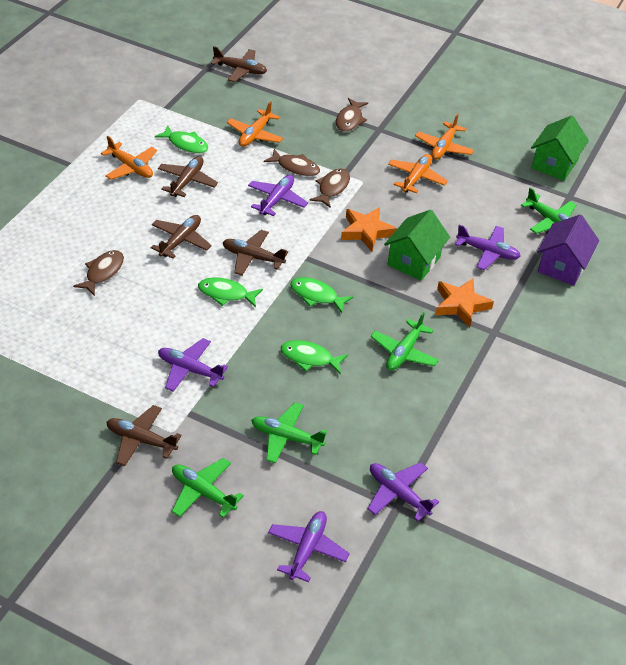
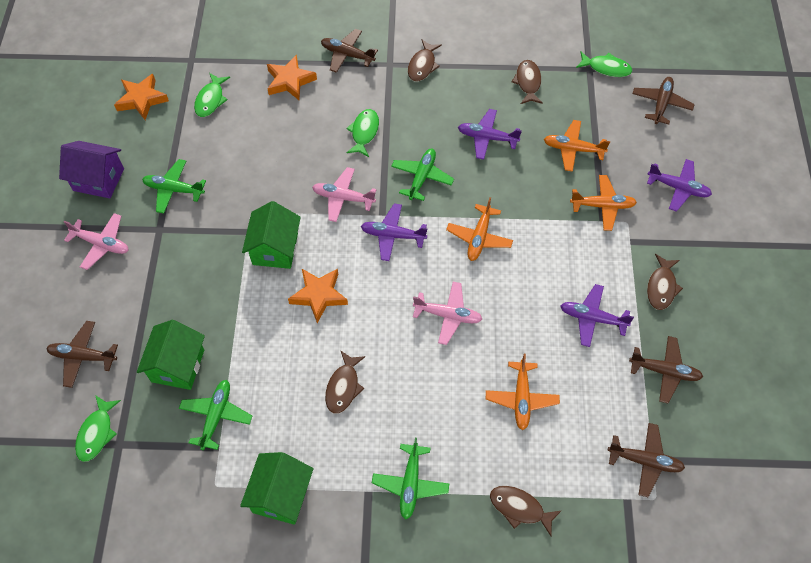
brown fish: [73,250,124,296] [264,149,320,176] [310,168,350,208] [336,98,368,132] = 4 -> [325,350,365,414] [408,40,442,81] [490,486,561,536] [512,60,543,104] [647,254,683,310] = 5
green house: [384,210,450,281] [531,115,589,181] = 2 -> [137,320,205,390] [240,452,314,525] [242,201,301,269] = 3
orange star: [341,207,397,252] [435,278,494,328] = 2 -> [114,74,169,120] [267,55,317,100] [288,269,348,323] = 3
pink plane: none = 0 -> [64,213,129,270] [312,167,377,222] [413,282,482,345] = 3
purple plane: [158,338,228,392] [248,175,308,216] [268,511,350,582] [368,462,439,521] [455,225,521,270] = 5 -> [361,203,428,261] [458,109,522,160] [560,284,634,347] [647,159,712,212] = 4

